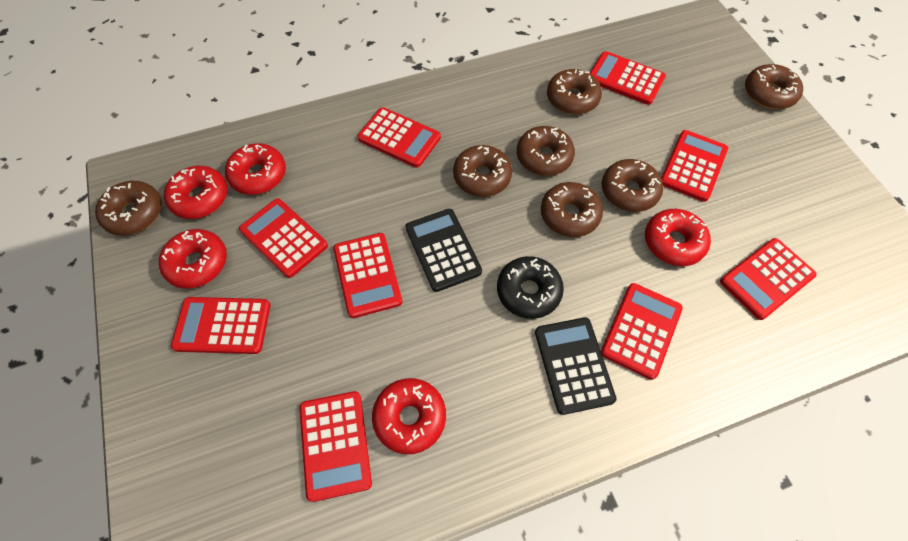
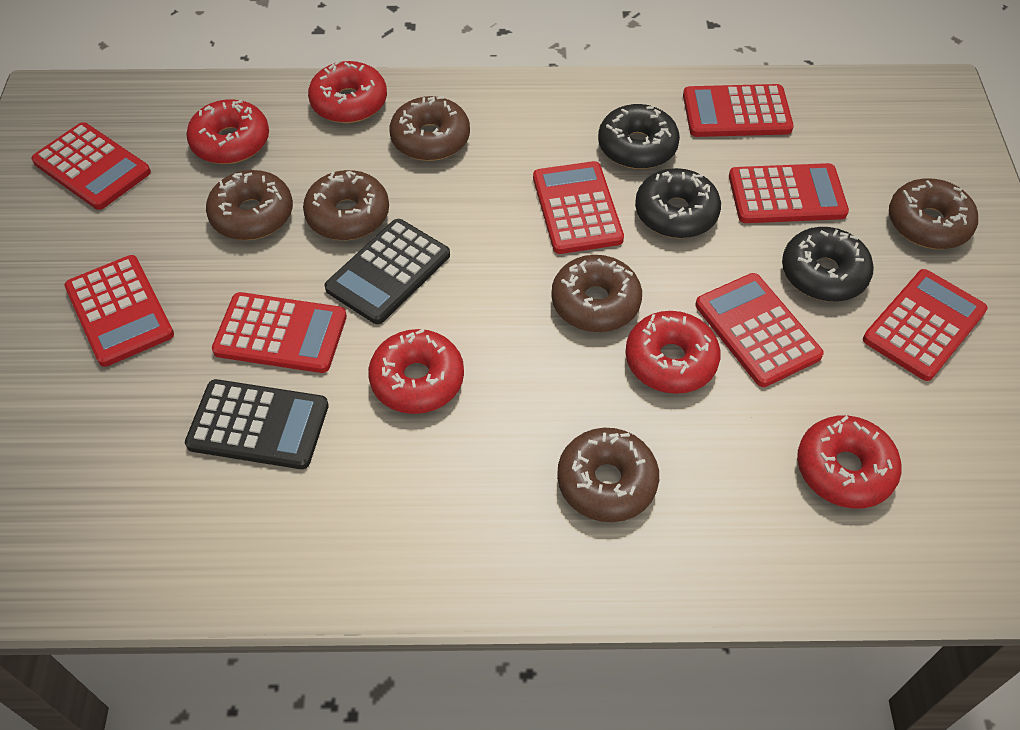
black donut: [497,256,564,319] = 1 -> [598,104,680,169] [635,168,721,238] [782,227,874,302] = 3
brown donut: [95,181,162,235] [453,145,512,197] [517,126,575,176] [541,182,603,237] [547,69,602,114] [602,159,663,212] [745,64,803,109] = 7 -> [206,170,293,240] [303,170,389,240] [390,96,470,161] [551,255,642,332] [557,428,659,522] [889,179,978,249] = 6
red calculator: [171,297,271,354] [239,198,328,278] [299,391,372,502] [333,233,402,318] [357,107,441,168] [590,51,666,105] [601,283,683,380] [661,130,728,202] [720,238,817,320] = 9 -> [31,122,151,210] [64,255,174,367] [212,292,347,373] [533,161,624,254] [683,84,794,137] [695,273,824,387] [729,163,849,223] [863,269,988,381] = 8

